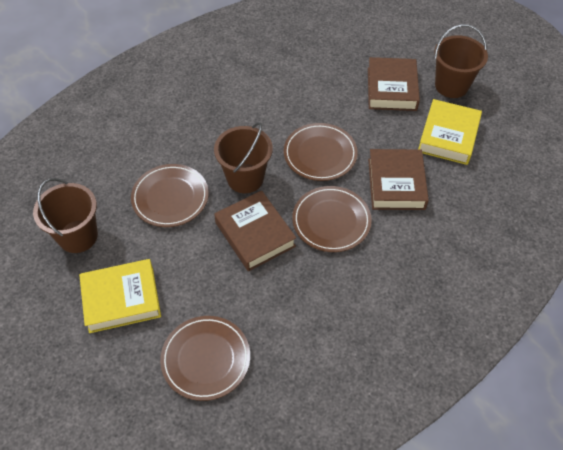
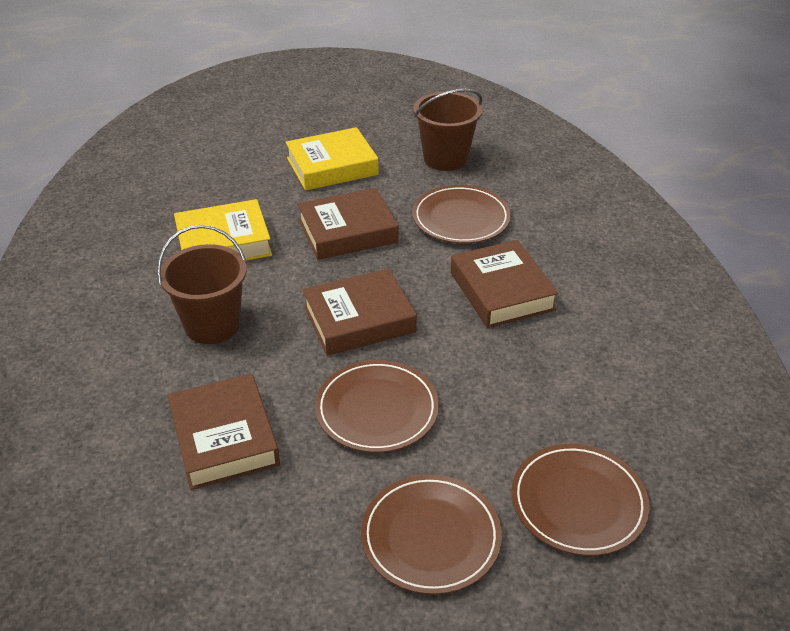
brown book: [214,191,296,271] [368,57,420,111] [368,149,429,210] = 3 -> [168,374,280,490] [297,188,399,260] [303,268,417,356] [451,240,559,328] = 4
brown bucket: [33,178,98,253] [214,122,273,193] [434,24,488,98] = 3 -> [157,225,247,344] [414,89,483,171] = 2

